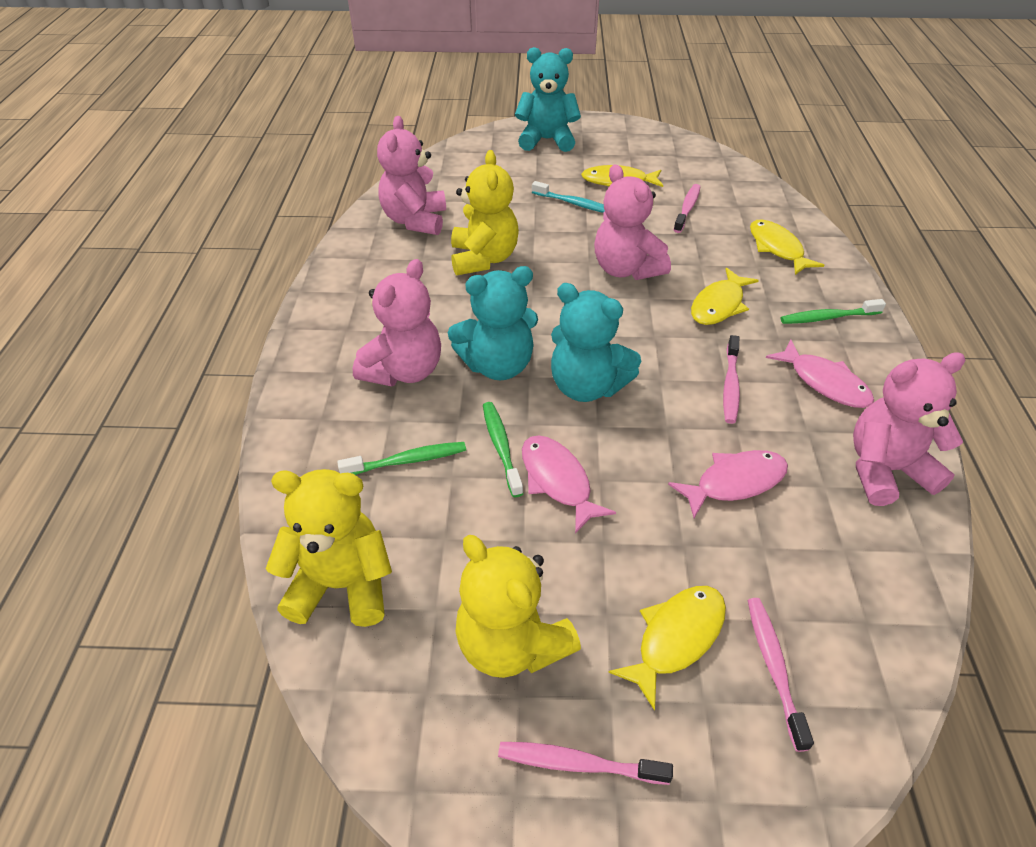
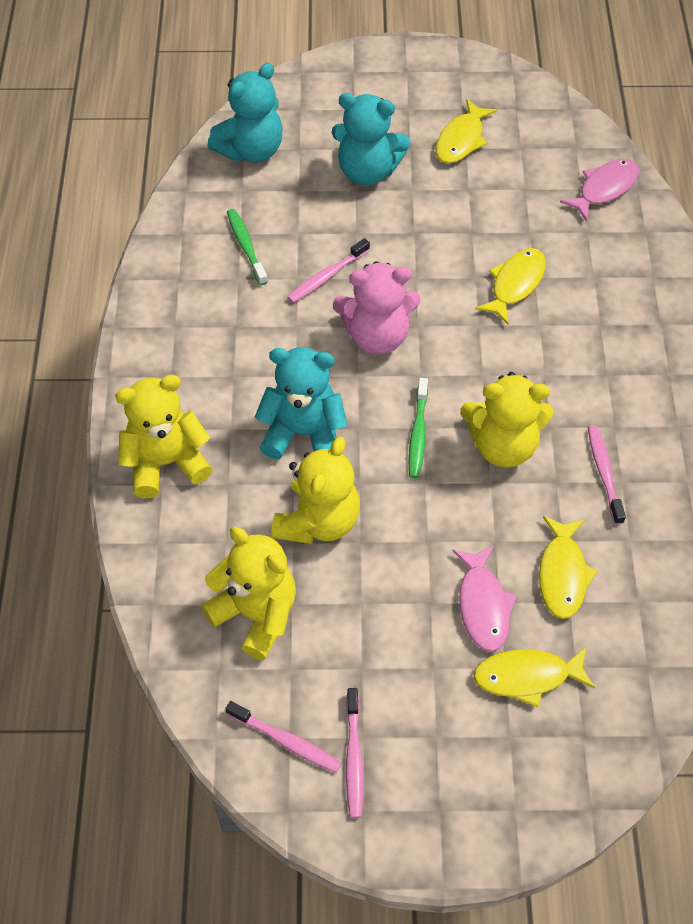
green toothbrush: [337,442,466,475] [483,402,523,497] [781,299,886,324] = 3 -> [227,209,268,285] [408,378,428,478] = 2
pink fish: [522,435,616,534] [668,450,788,518] [766,340,874,408] = 3 -> [452,546,517,652] [560,159,639,222] = 2
pink teddy bear: [353,259,441,386] [377,116,446,235] [594,164,671,280] [853,352,965,506] = 4 -> [333,261,420,355] = 1
turquoise toothbrush: [532,181,605,213] = 1 -> none = 0
yellow teddy bear: [266,469,392,627] [451,150,519,276] [455,535,581,678] = 3 -> [115,375,212,498] [201,527,296,660] [271,437,360,544] [460,372,553,468] = 4

